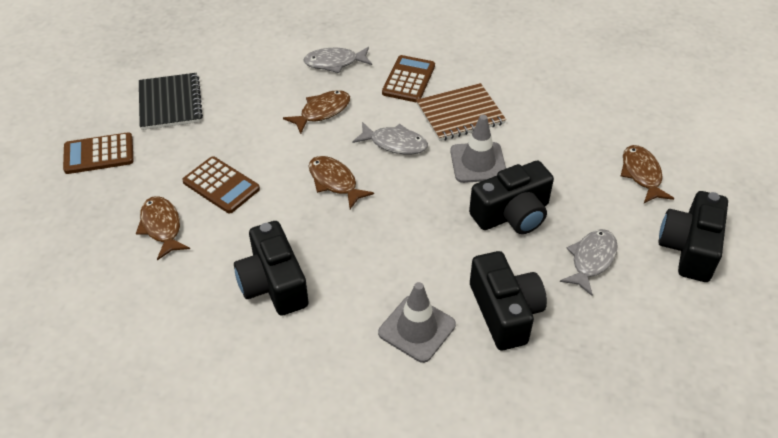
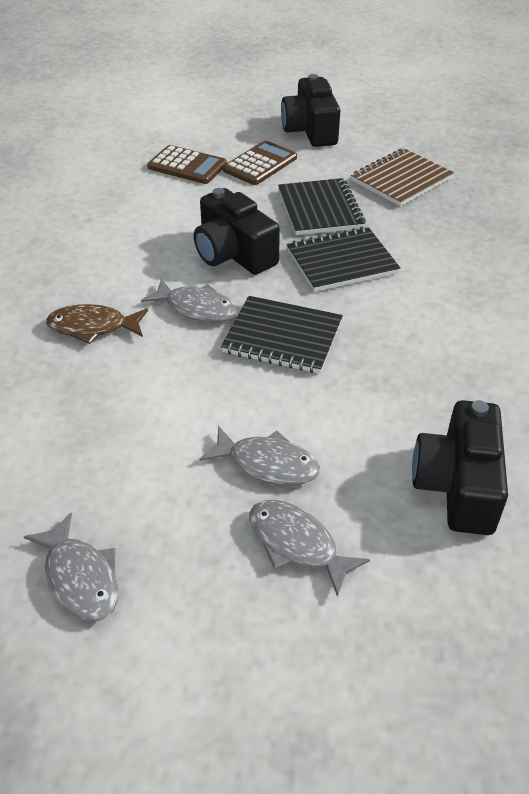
black camera: [234,221,308,316] [469,161,554,234] [470,251,547,350] [658,191,728,282] = 4 -> [194,188,280,275] [281,74,340,147] [412,400,508,535] = 3
black notebook: [139,73,203,130] = 1 -> [221,296,343,374] [278,178,366,235] [287,227,400,292] = 3
brown calculator: [63,132,134,174] [182,157,260,213] [382,55,435,102] = 3 -> [147,145,227,184] [223,141,297,185] = 2
brown fish: [136,196,190,260] [283,90,350,134] [309,156,374,209] [621,145,675,203] = 4 -> [46,304,148,344] = 1
grey fish: [303,47,372,73] [352,122,428,155] [560,229,618,296] = 3 -> [24,513,118,622] [141,279,238,322] [200,426,320,485] [250,500,370,597] = 4
grey traffic cone: [378,282,456,363] [450,115,506,183] = 2 -> none = 0

